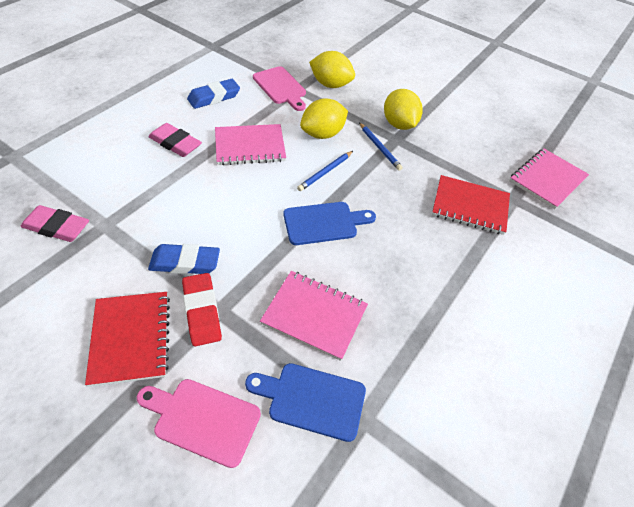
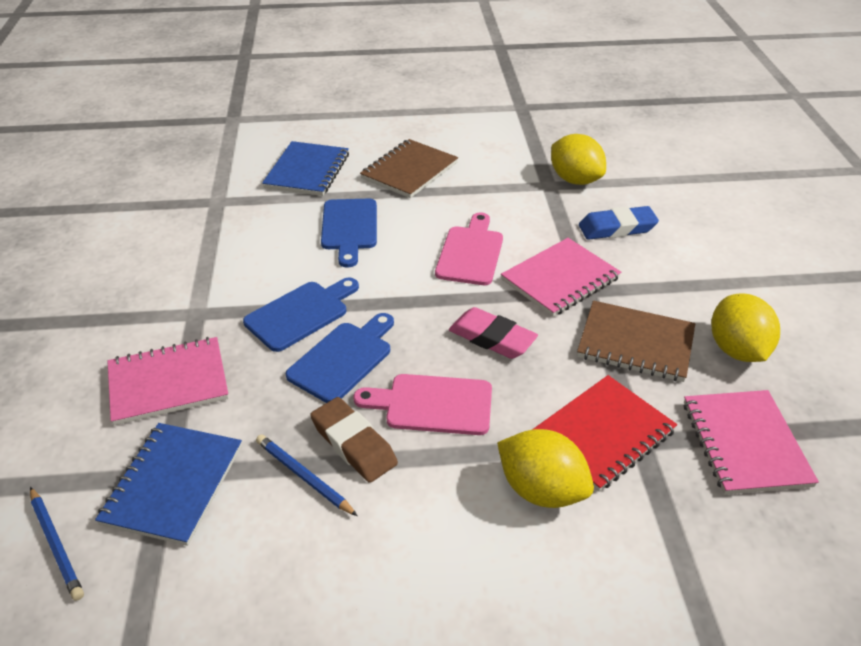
blue cutting board: [245,363,366,442] [283,202,376,245] = 2 -> [243,277,359,352] [286,313,394,403] [321,199,377,268] = 3
blue eraser: [148,244,220,274] [187,79,240,109] = 2 -> [579,206,659,240] = 1
blue notebook: none = 0 -> [95,423,242,546] [262,141,349,196] = 2
brown eraser: none = 0 -> [310,397,398,483] = 1
brown notebook: none = 0 -> [360,139,458,198] [577,301,695,382] = 2
pink eraser: [21,205,89,242] [148,123,202,157] = 2 -> [449,307,538,359] = 1
red eraser: [182,273,222,346] = 1 -> none = 0
red notebook: [85,292,170,387] [432,175,510,235] = 2 -> [532,375,677,492] = 1

